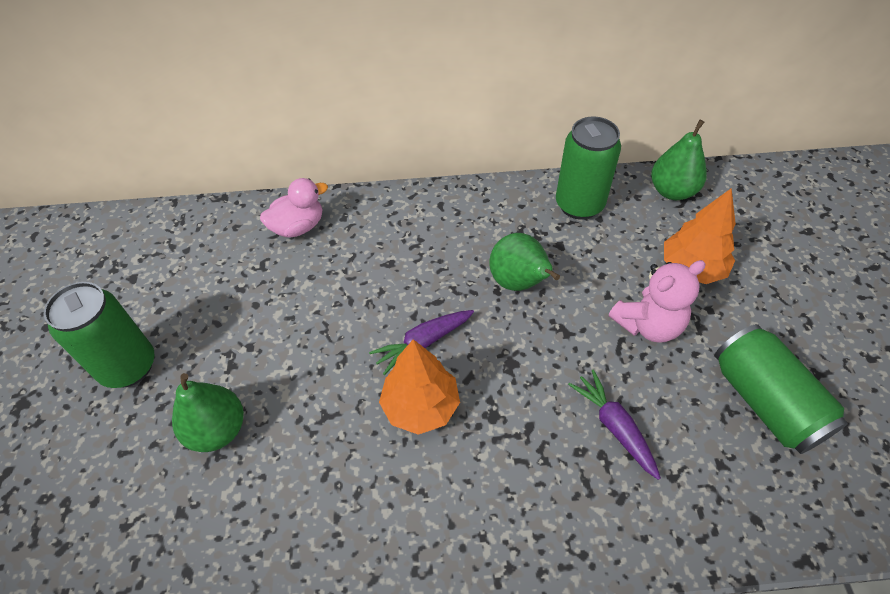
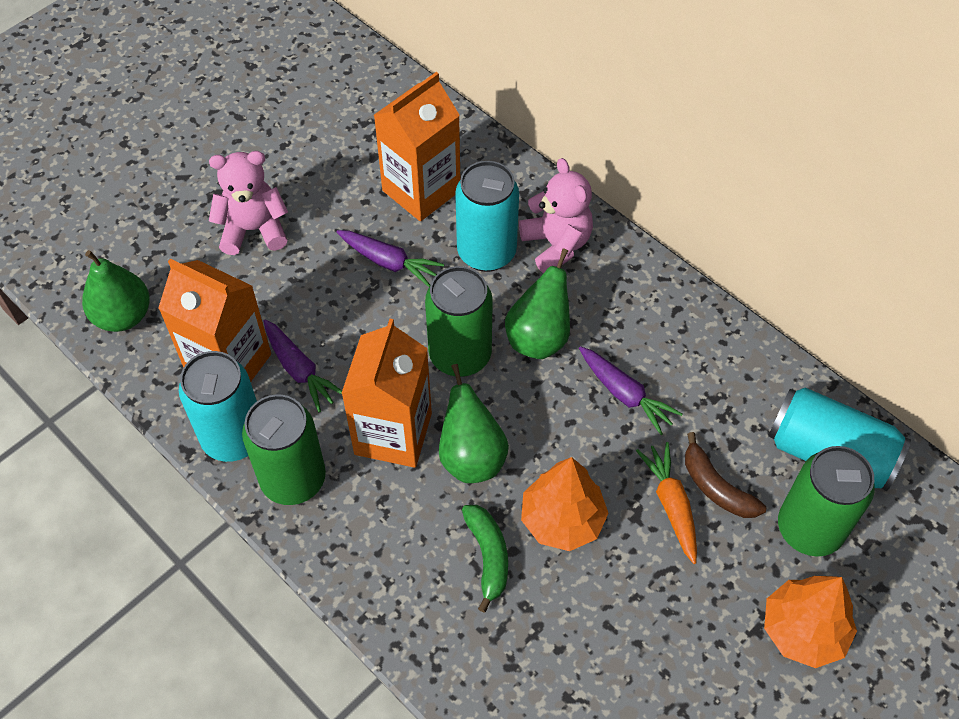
brown banana: none = 0 -> [685,432,766,518] = 1
green banana: none = 0 -> [462,505,508,613] = 1
orange carrot: none = 0 -> [636,442,697,564] = 1
orange carton: none = 0 -> [158,259,271,382] [341,319,432,468] [374,72,460,221] = 3
pink duck: [260,178,328,238] = 1 -> none = 0
pink teddy bear: [609,260,706,343] = 1 -> [209,151,288,255] [519,158,593,274] = 2
purple carrot: [369,310,474,375] [568,370,661,480] = 2 -> [263,319,342,412] [337,230,444,287] [579,346,682,435] = 3
turquoise can: none = 0 -> [179,351,257,462] [455,161,519,272] [768,387,911,491] = 3

